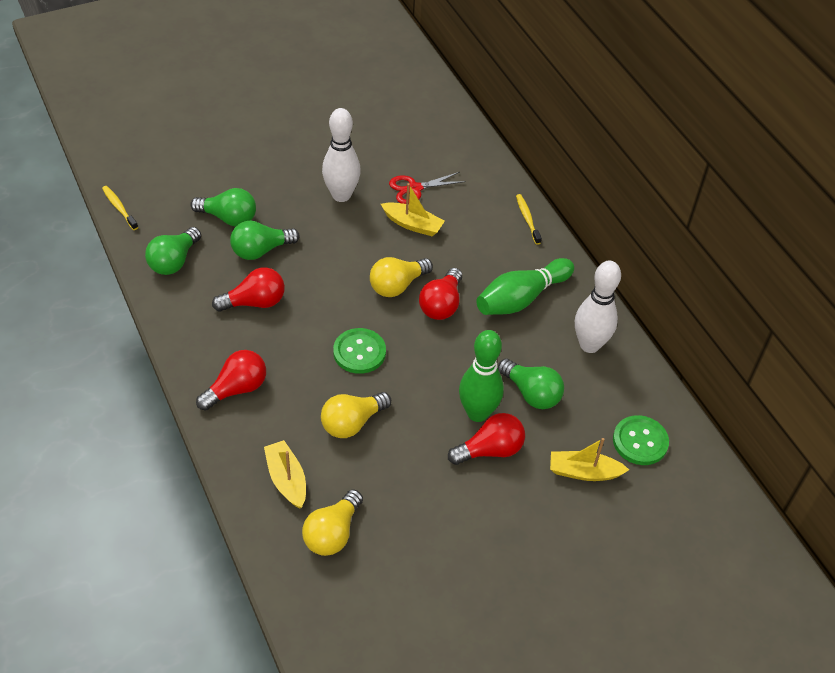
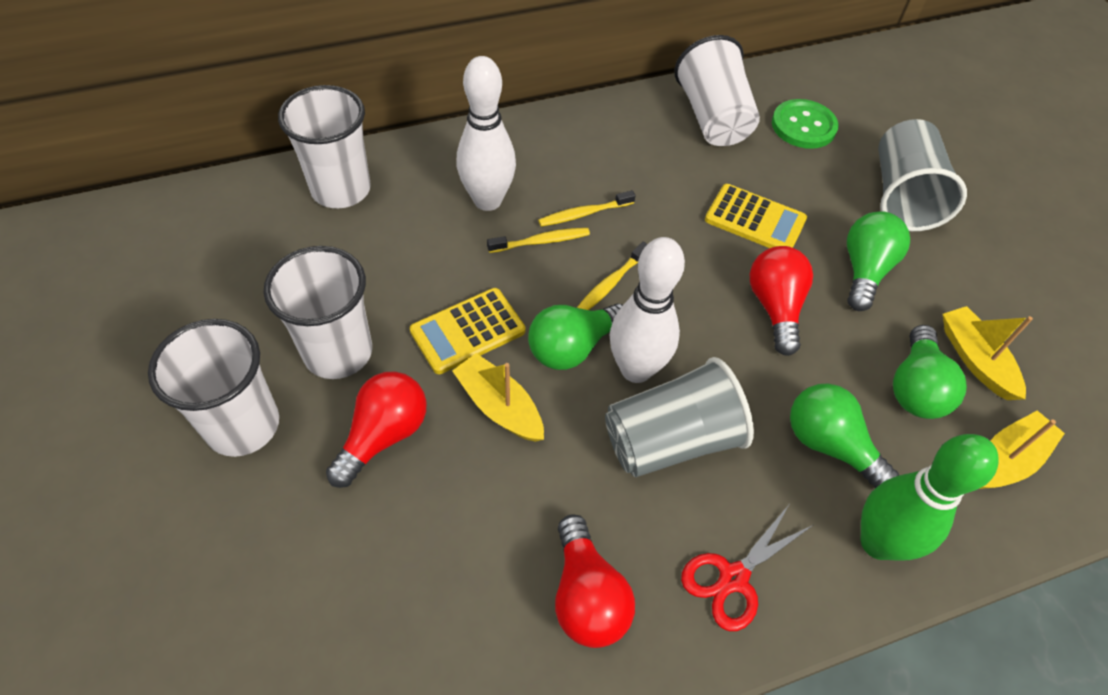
green bowling pin: [459,330,504,422] [476,258,574,315] = 2 -> [861,434,999,561] = 1
green button: [333,328,386,374] [613,415,669,465] = 2 -> [772,99,838,149] = 1
grey cup: none = 0 -> [605,357,754,477] [878,119,967,231] = 2
red light bulb: [196,350,266,411] [212,267,285,312] [419,268,462,320] [448,413,525,465] = 4 -> [326,371,426,488] [555,514,635,648] [750,246,813,356] = 3
white cup: none = 0 -> [148,319,279,457] [264,246,372,379] [278,85,371,208] [674,35,760,146] = 4
yellow calculator: none = 0 -> [410,288,525,374] [705,184,807,248] = 2
yellow light bulb: [302,489,363,556] [321,392,391,438] [370,257,433,297] = 3 -> none = 0
yellow toothbrush: [102,186,138,230] [516,194,542,245] = 2 -> [487,228,590,253] [538,190,636,227] [577,242,647,310] = 3

